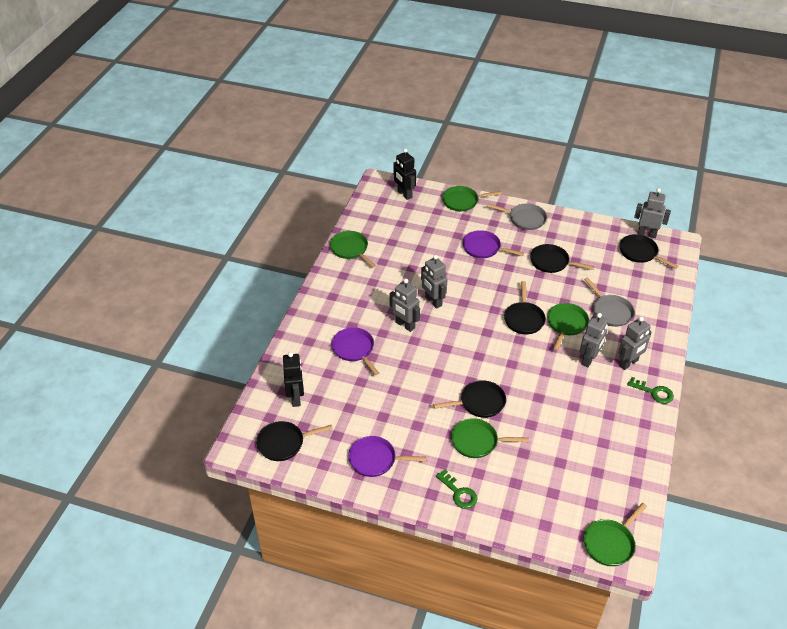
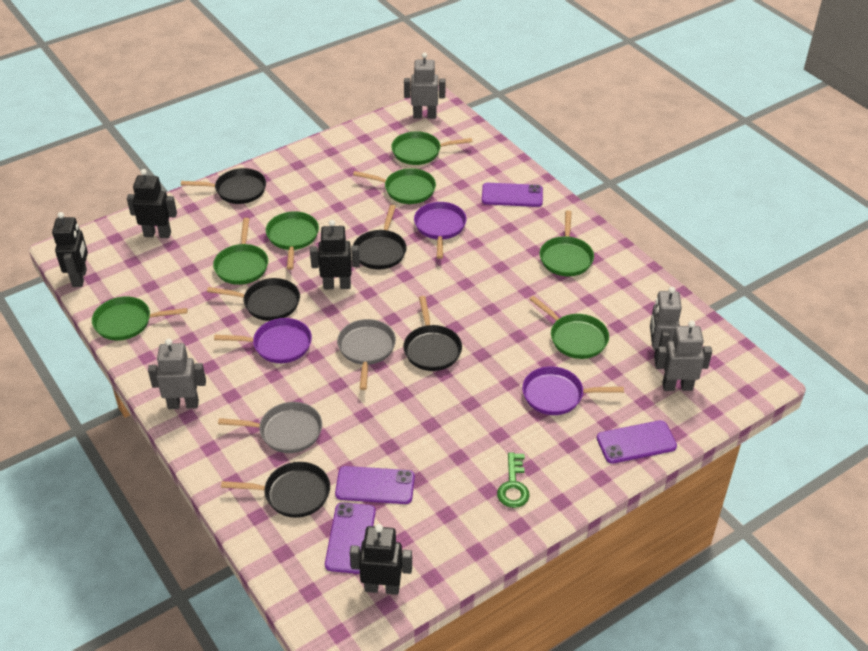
black robot: [283,352,304,407] [393,149,416,200] = 2 -> [52,212,88,287] [127,169,177,238] [310,220,360,289] [350,524,412,595] = 4
green key: [436,469,477,509] [627,377,674,404] = 2 -> [497,452,530,508] = 1
green pan: [330,231,376,268] [442,186,502,211] [451,418,529,458] [547,303,589,351] [584,503,647,566] = 5 -> [92,297,188,340] [213,218,268,285] [266,211,319,270] [353,168,436,204] [391,131,473,165] [529,296,609,359] [540,210,594,276] = 7
grey robot: [389,279,420,332] [421,255,447,309] [580,313,608,367] [618,317,651,370] [634,188,671,238] = 5 -> [148,338,206,409] [404,52,445,119] [650,287,682,361] [655,321,712,391] = 4
purple phone: none = 0 -> [325,502,376,574] [335,466,415,504] [482,183,543,207] [597,420,677,464] = 4

